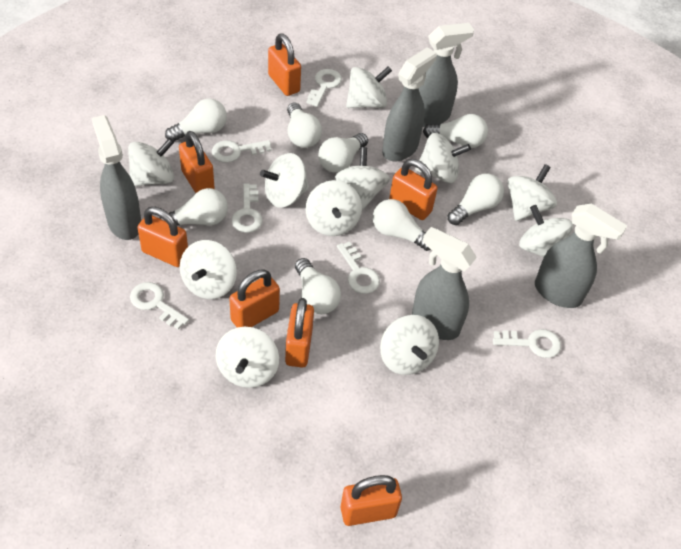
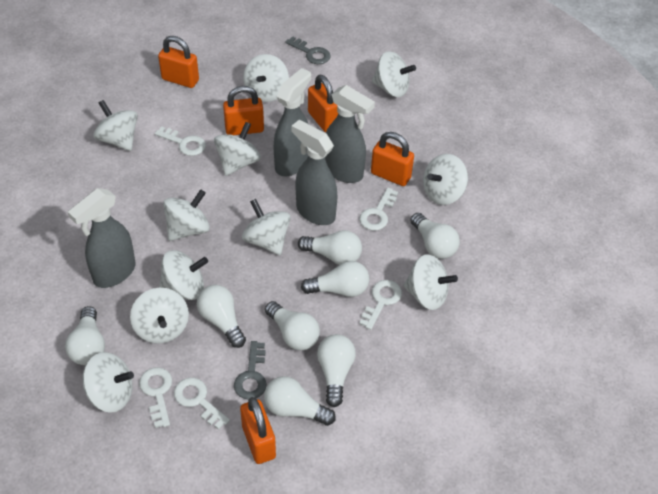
grey key: none = 0 -> [234,341,267,400] [285,36,331,64] = 2
grey spray bottle: [92,115,141,240] [382,47,437,161] [412,227,477,340] [419,23,474,127] [535,204,627,308] = 5 -> [68,188,136,288] [274,68,311,176] [291,120,338,225] [325,85,375,183] = 4
orange padlock: [137,207,188,267] [179,131,215,193] [229,269,280,327] [268,33,301,96] [285,298,314,368] [341,475,402,526] [389,159,438,220] = 7 -> [158,36,199,88] [223,86,264,135] [240,397,276,464] [308,75,338,133] [371,132,414,186] = 5
white key: [130,282,189,329] [212,140,272,163] [232,183,263,233] [307,69,342,107] [337,242,380,294] [493,329,561,358] = 6 -> [139,367,172,428] [155,127,206,156] [174,378,230,430] [359,280,402,330] [360,188,398,231] = 5

